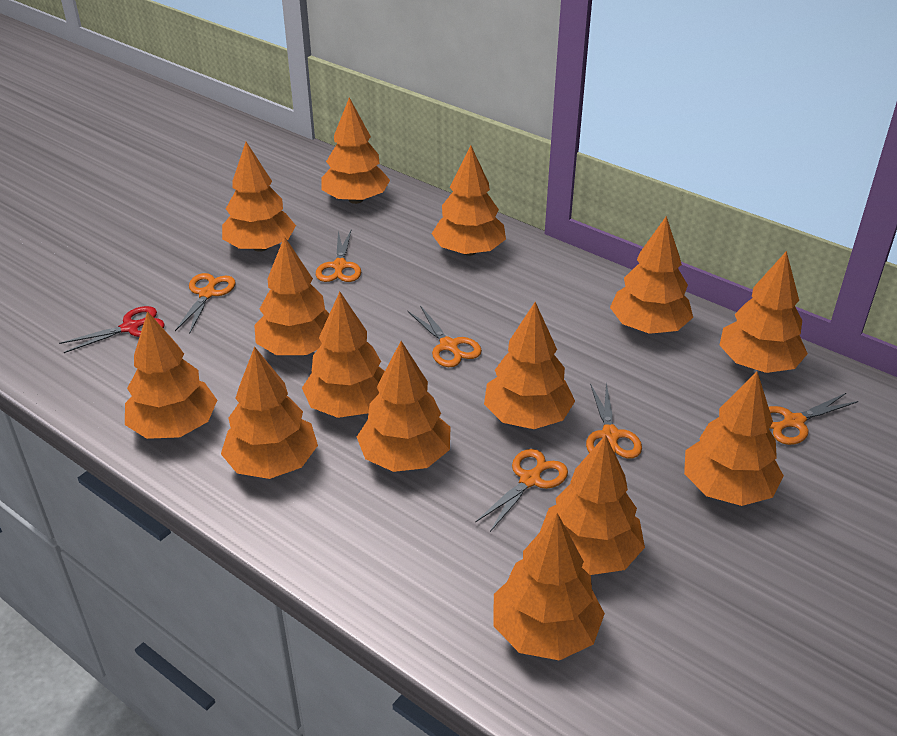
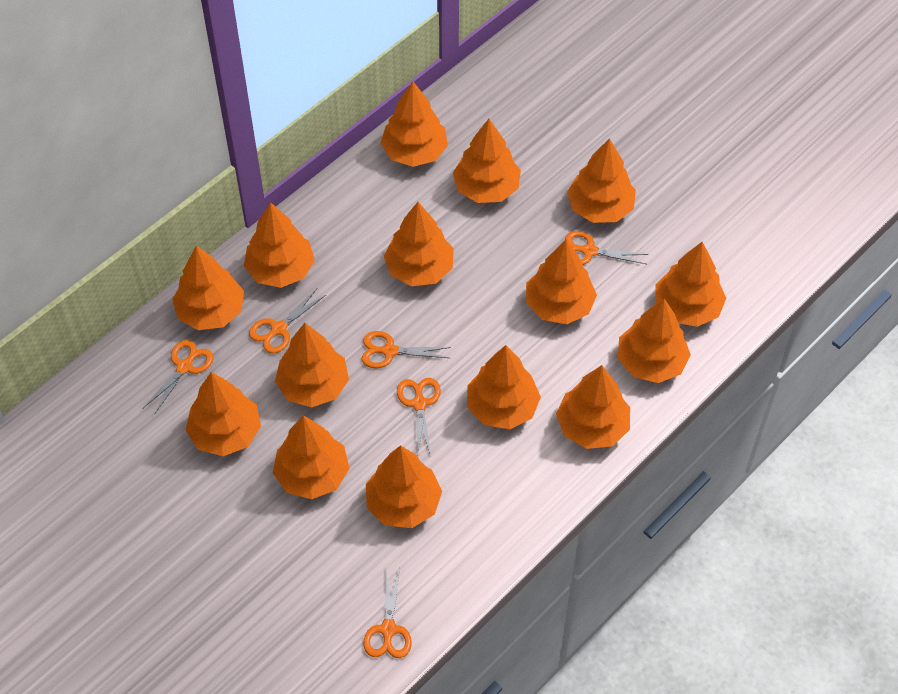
orange tree: [125,311,217,439] [221,346,318,479] [222,142,296,252] [254,236,329,355] [302,292,385,418] [321,98,390,204] [357,341,450,472] [432,145,506,256] [484,302,575,429] [493,513,605,660] [540,435,645,575] [610,216,693,334] [684,371,784,506] [719,251,808,373] = 14 -> [172,246,244,330] [185,372,261,456] [244,202,315,288] [273,415,349,499] [275,323,349,408] [366,445,442,528] [380,81,448,167] [384,202,454,286] [453,119,521,203] [467,345,541,429] [526,239,597,324] [556,365,630,449] [567,138,636,223] [618,298,691,383] [655,242,726,327] = 15
red scissors: [59,306,165,353] = 1 -> none = 0

